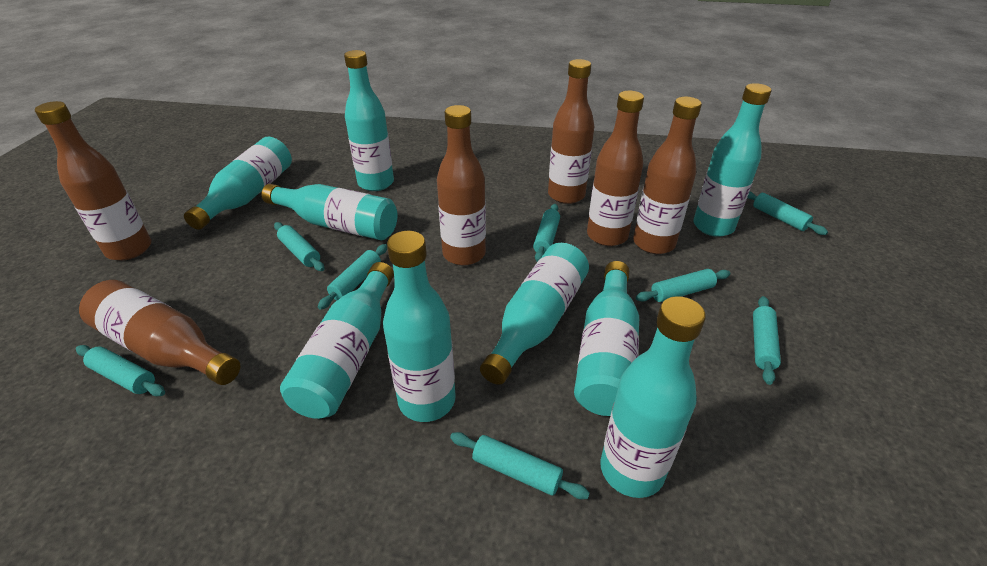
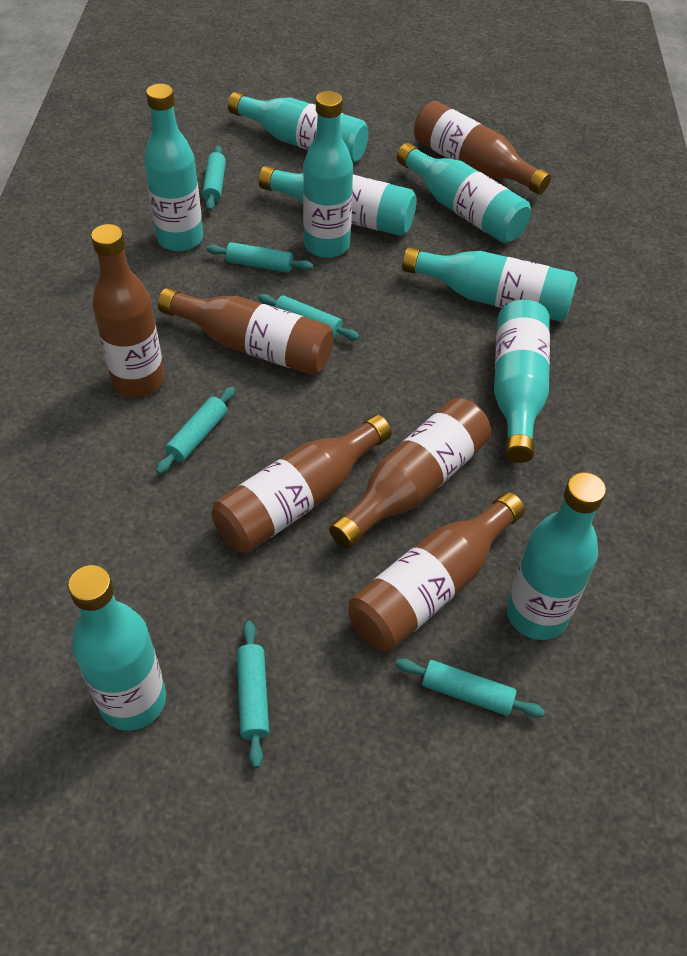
turquoise rolling pin: [76,345,165,397] [274,222,324,271] [318,244,387,310] [450,432,590,499] [533,204,560,262] [636,269,731,302] [747,191,828,235] [753,296,781,385] = 8 -> [156,387,235,474] [202,146,226,211] [206,242,313,273] [237,621,269,768] [258,294,360,341] [395,658,545,718] = 6

